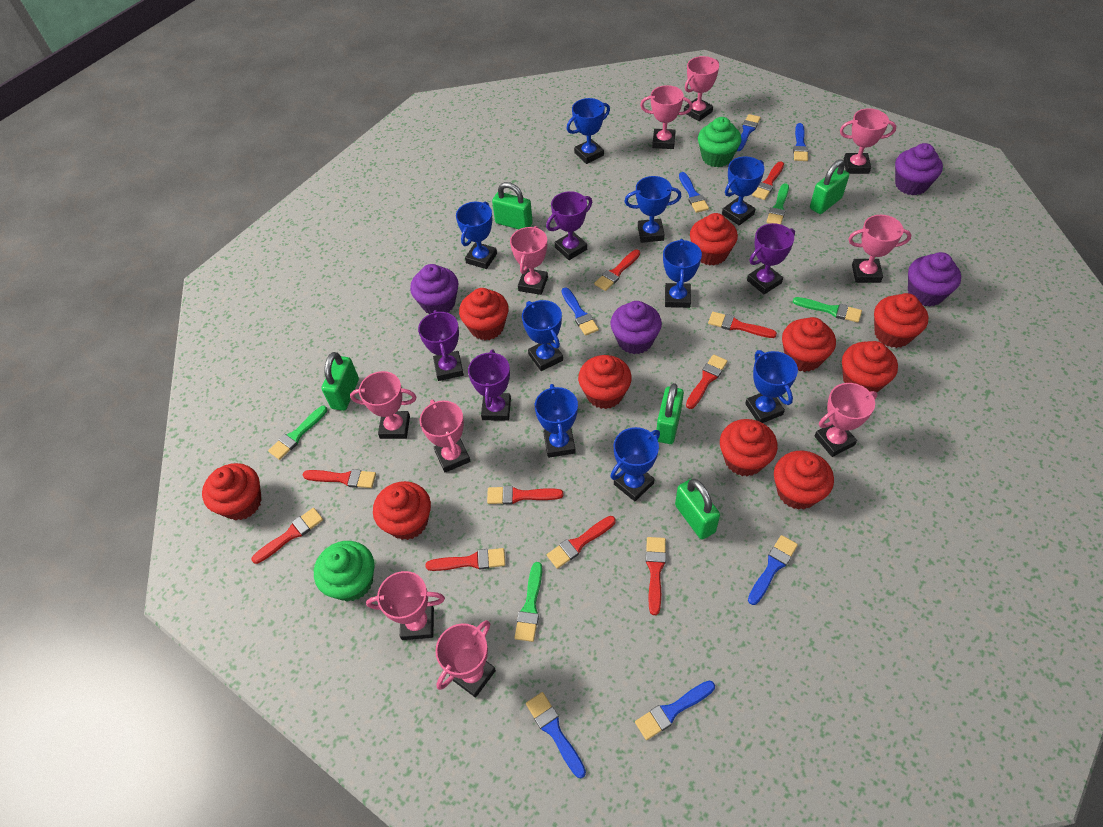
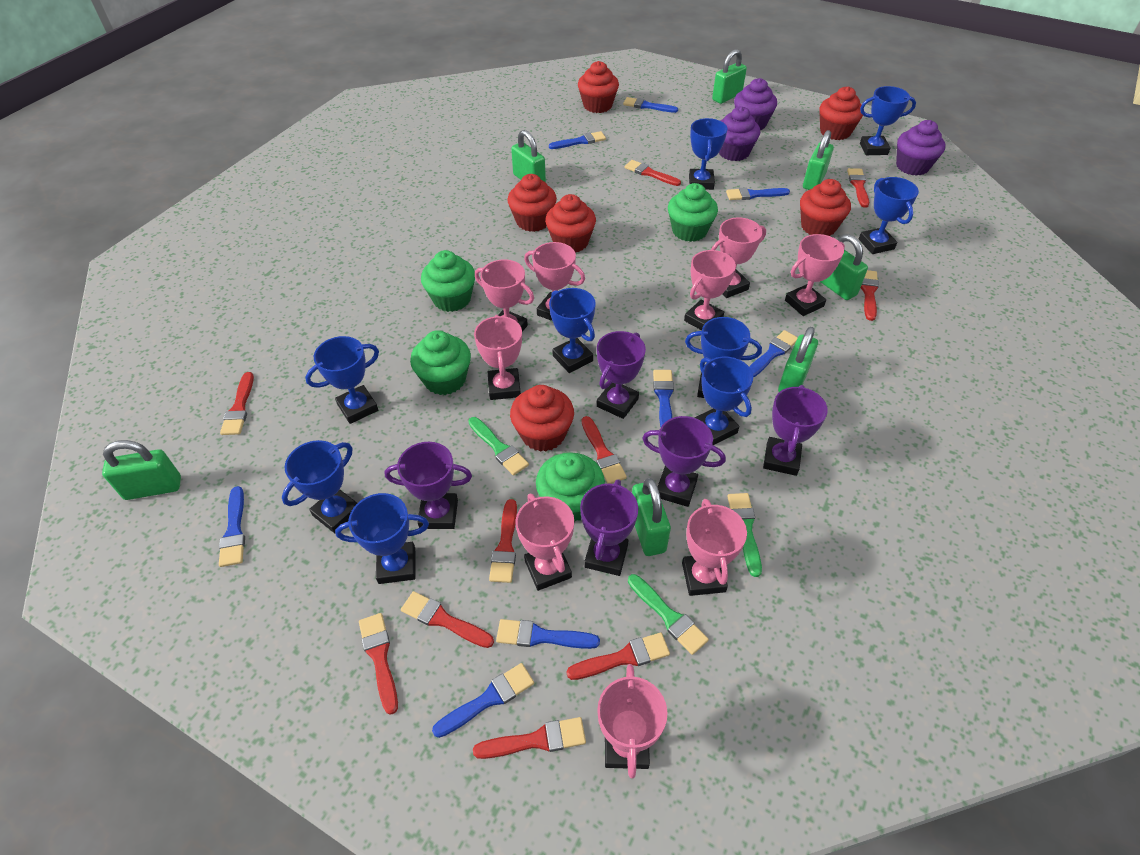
blue brush: [526,692,586,778] [561,288,599,336] [635,680,715,740] [679,172,709,213] [737,114,761,151] [748,535,798,605] [793,123,808,161] = 7 -> [219,486,245,567] [432,663,534,738] [496,619,600,649] [549,131,606,149] [623,97,678,113] [653,370,674,427] [726,187,790,200] [749,330,798,378] = 8
green brush: [268,406,327,460] [514,562,542,642] [767,183,789,224] [793,297,862,323] = 4 -> [468,417,529,476] [628,574,709,655] [727,493,762,577] = 3
green cupcake: [314,541,374,602] [698,117,742,167] = 2 -> [410,330,471,395] [421,250,475,312] [536,452,605,522] [668,183,718,242] = 4
green padlock: [322,352,359,411] [492,182,533,229] [656,383,684,444] [675,479,720,540] [810,159,849,214] = 5 -> [102,440,181,500] [511,130,546,183] [632,478,671,556] [712,49,747,104] [778,327,818,392] [803,130,834,190] [820,234,868,300] = 7
pink trophy: [350,371,417,439] [366,571,445,640] [420,399,470,472] [435,620,496,698] [510,226,548,295] [640,85,693,149] [684,56,719,121] [815,383,877,457] [840,108,896,174] [848,215,911,283] = 10 -> [474,315,522,400] [475,259,534,332] [516,493,574,591] [524,242,585,321] [597,664,667,779] [682,499,747,596] [684,250,736,330] [711,217,766,298] [785,234,845,316] = 9
purple cupcake: [410,264,458,314] [610,301,662,354] [895,143,943,195] [908,252,961,307] = 4 -> [719,106,760,161] [734,78,777,130] [896,120,946,176] = 3
purple trophy: [418,310,464,381] [468,350,511,421] [546,191,592,260] [747,223,795,294] = 4 -> [385,442,472,529] [580,479,638,576] [597,331,646,419] [642,416,726,507] [763,385,828,476] = 5
red cupcake: [202,463,262,520] [373,481,431,540] [459,288,509,340] [578,355,632,409] [690,213,738,265] [720,419,778,476] [774,451,834,510] [782,317,836,372] [842,341,898,392] [874,293,928,348] = 10 -> [507,174,557,232] [510,385,574,452] [545,194,596,253] [578,61,619,113] [800,179,851,236] [819,86,863,140] = 6

